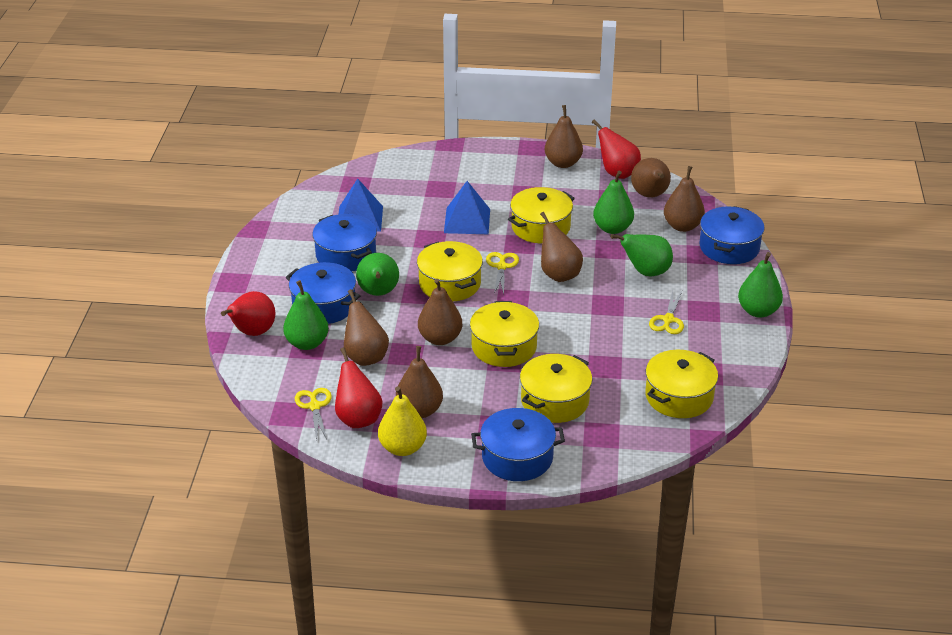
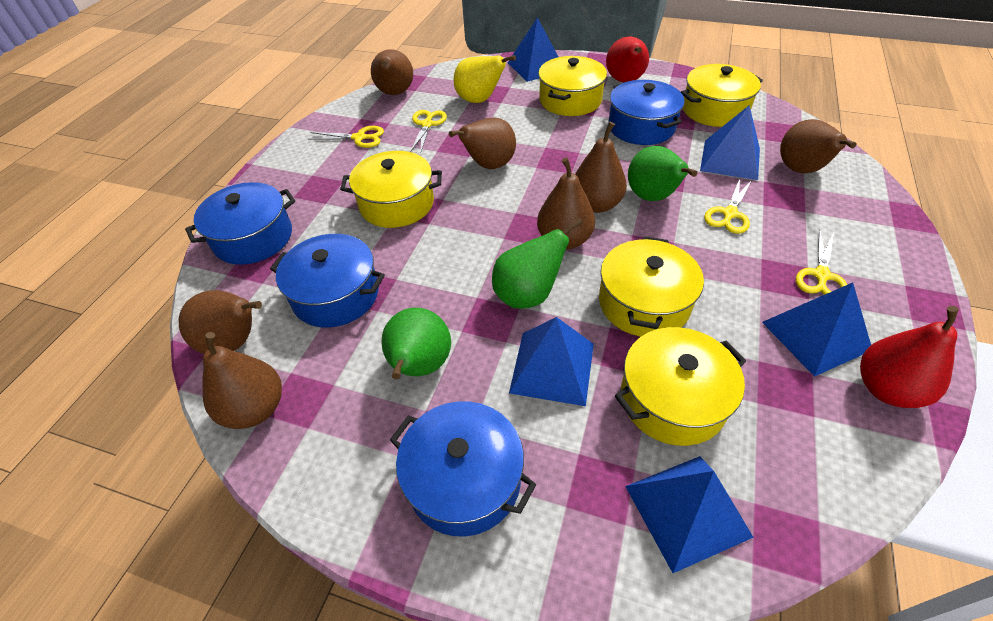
blue pyramid: [339,178,383,232] [444,181,490,234] = 2 -> [508,17,558,82] [509,317,594,406] [625,456,754,573] [700,105,760,180] [762,282,871,377] = 5
green pear: [283,280,329,350] [356,253,399,296] [593,171,634,234] [611,234,673,276] [738,252,783,318] = 5 -> [381,308,451,380] [492,218,583,309] [628,146,697,201] = 3
red pear: [221,291,275,336] [335,347,383,428] [592,119,641,179] = 3 -> [606,37,649,82] [860,306,959,408] = 2
yellow scissors: [295,388,332,441] [486,252,519,294] [649,291,684,334] = 3 -> [308,126,384,148] [410,110,447,152] [704,179,752,234] [796,230,848,295] = 4

